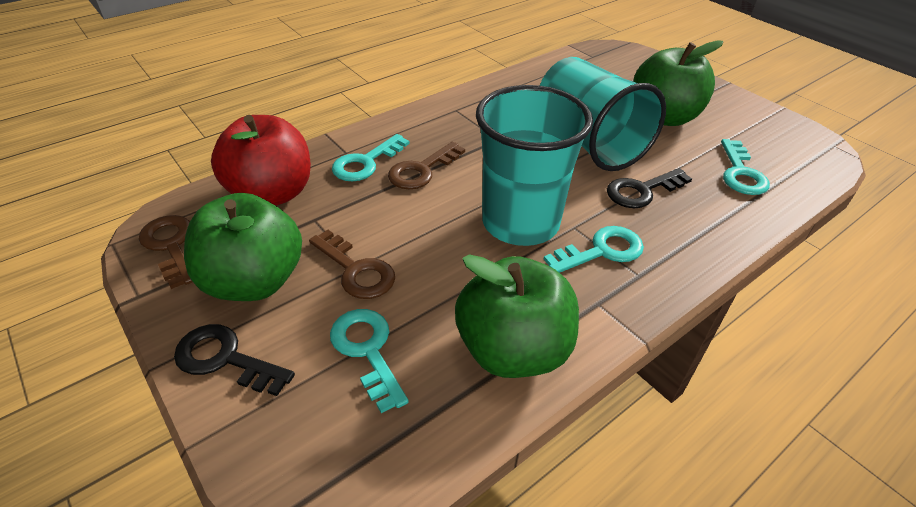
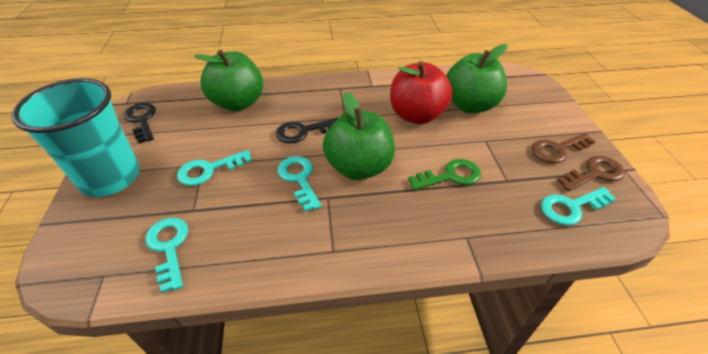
brown key: [139,215,193,289] [309,230,395,299] [388,142,465,190] = 3 -> [532,133,595,164] [557,156,625,191] = 2
green key: none = 0 -> [408,159,481,190] = 1
turquoise cup: [476,85,593,246] [540,57,666,171] = 2 -> [11,78,140,197] = 1

